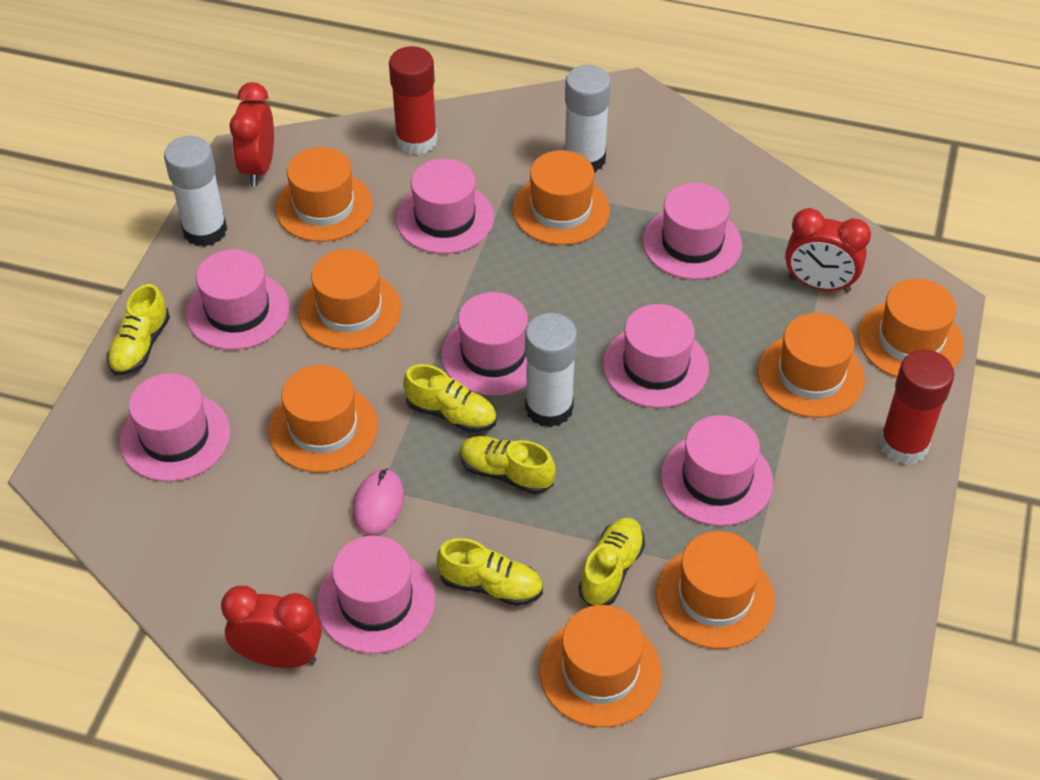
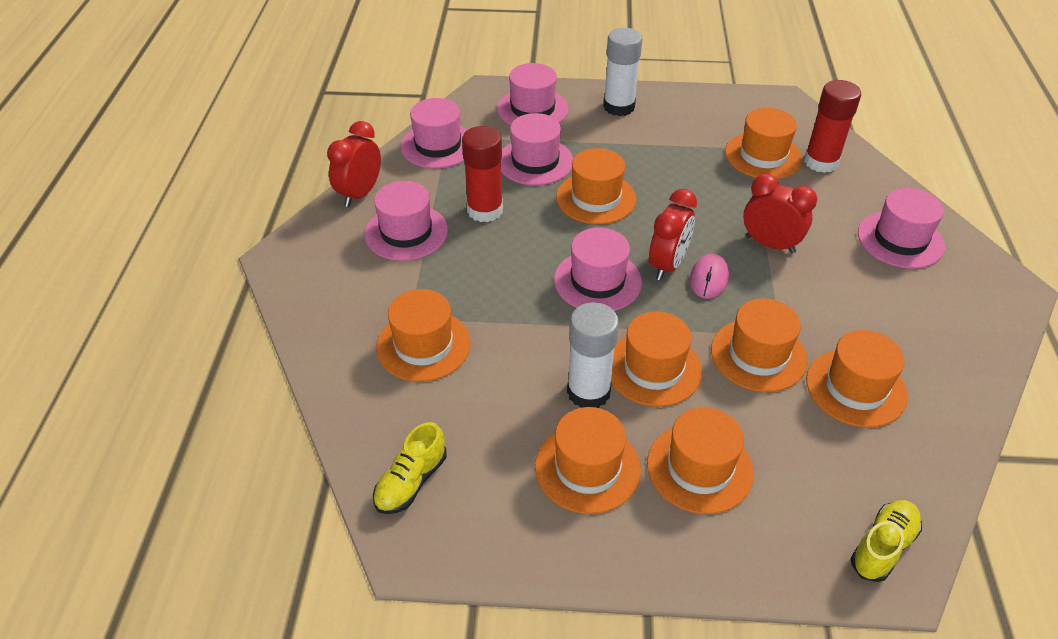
pink hat: [120,373,230,482] [186,249,290,350] [316,535,435,654] [396,159,494,254] [441,292,529,395] [603,304,709,408] [643,183,742,280] [661,415,773,526] = 8 -> [364,181,448,261] [400,98,467,168] [497,63,569,125] [501,113,573,185] [554,227,642,311] [858,188,945,269] = 6
white glue stick: [164,136,227,247] [525,313,577,428] [565,65,611,172] = 3 -> [567,302,619,408] [603,28,642,116] = 2
yellow shoe: [107,284,170,376] [403,364,497,433] [437,538,543,606] [460,436,556,495] [578,518,645,606] = 5 -> [373,422,447,514] [851,500,922,582] = 2

